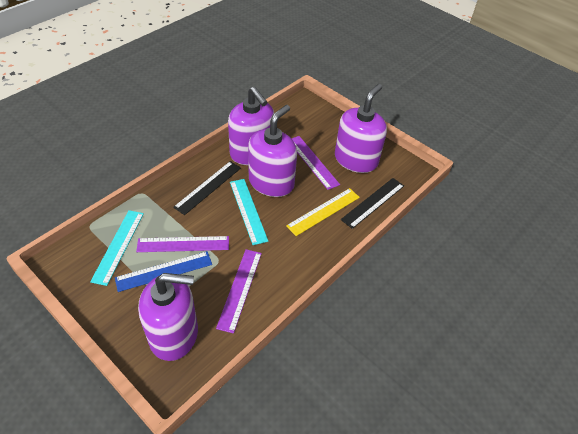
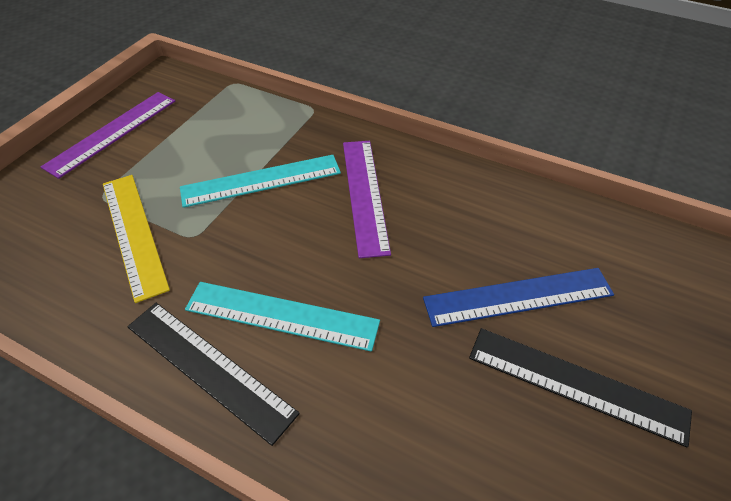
purple ruler: [136,236,229,252] [216,249,262,334] [292,136,340,190] = 3 -> [41,92,175,179] [343,141,391,258] = 2
purple soap dispenser: [138,273,198,361] [228,87,274,165] [248,105,297,197] [335,84,387,173] = 4 -> none = 0

